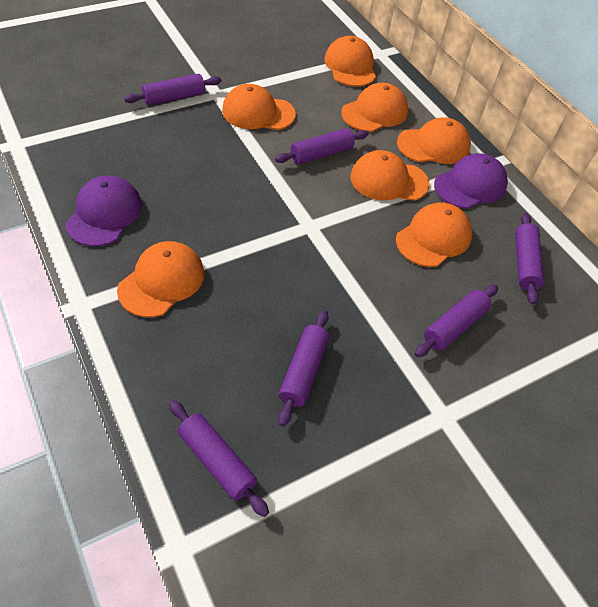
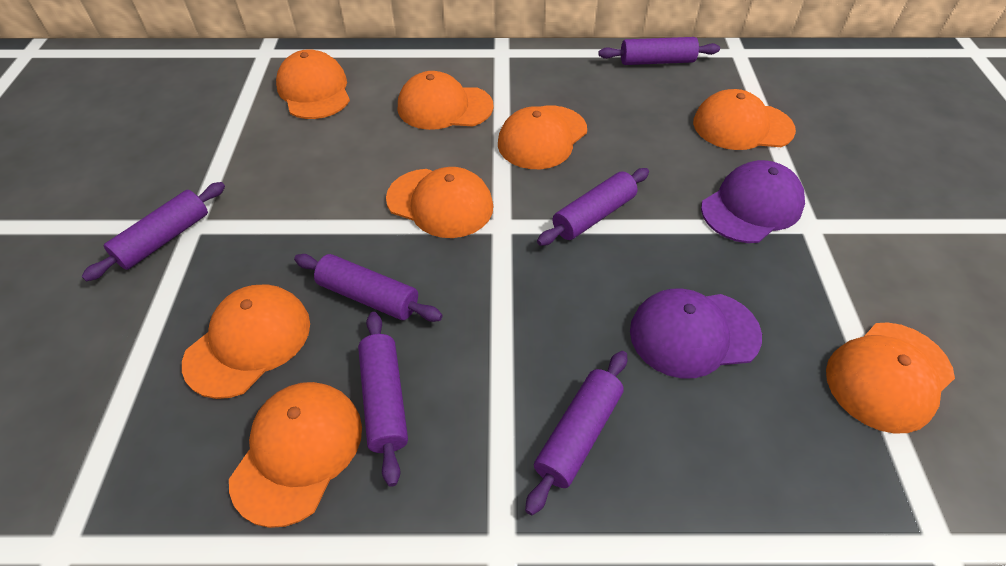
orange cap: [117,241,205,317] [222,84,296,130] [324,36,376,87] [341,83,408,132] [350,150,429,201] [396,202,472,267] [397,117,471,164] = 7 -> [182,284,310,399] [229,382,362,528] [276,49,350,119] [386,167,493,238] [398,71,494,130] [498,106,587,169] [693,89,796,150] [826,322,955,434] = 8

